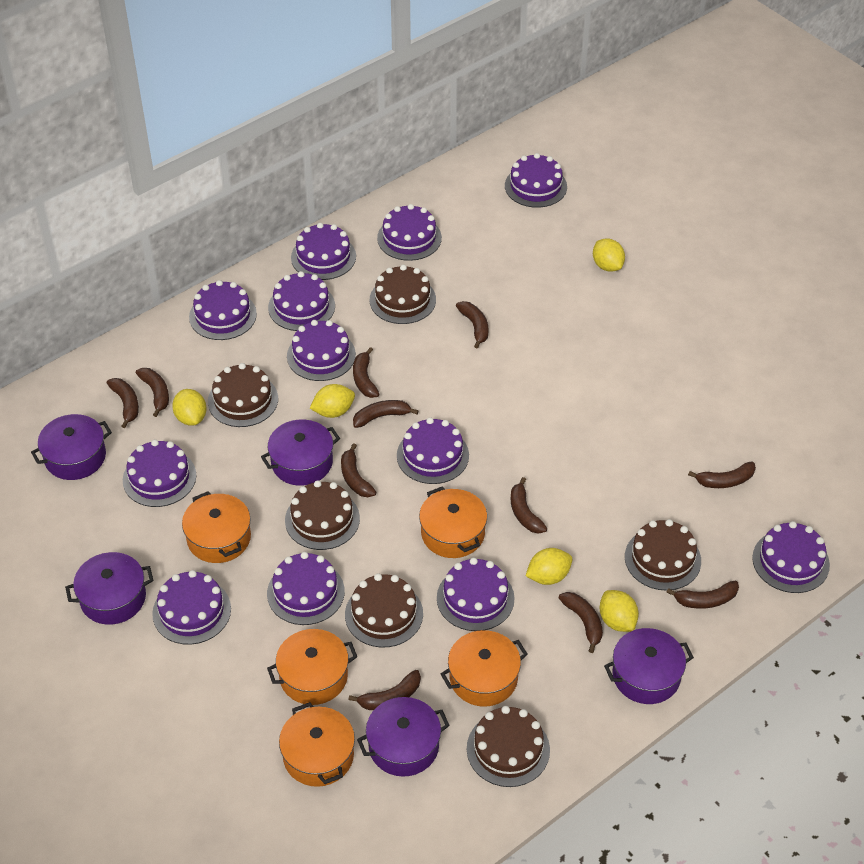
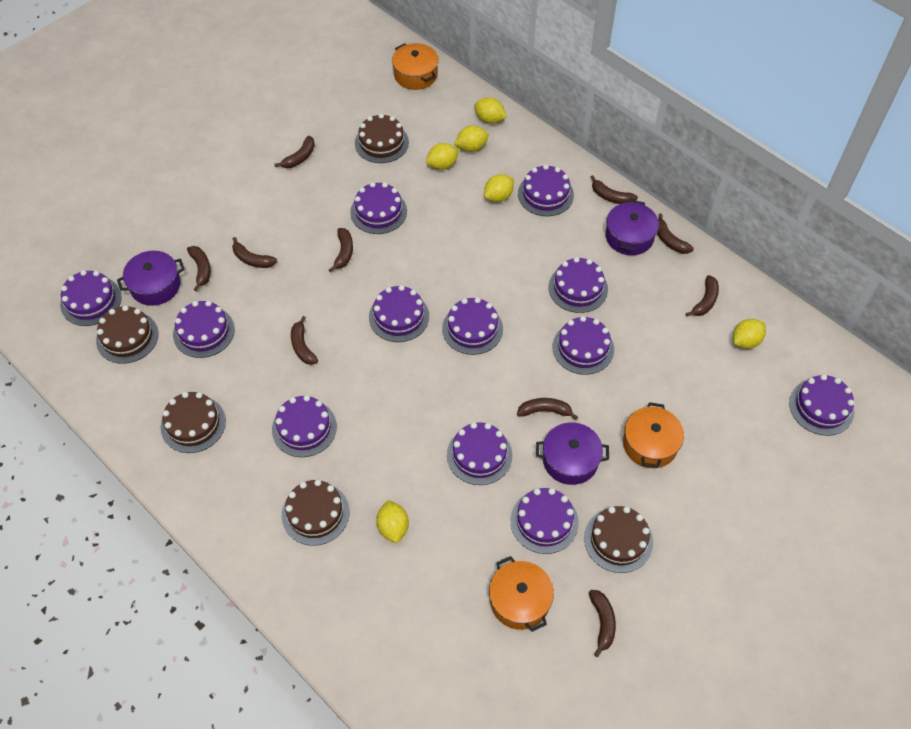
brown banana: [107,378,139,428] [136,368,169,417] [341,443,376,497] [349,670,421,710] [353,347,379,398] [353,400,418,428] [456,301,488,348] [511,477,547,534] [559,592,603,653] [667,581,739,609] [688,462,756,488] = 11 -> [187,246,211,291] [232,237,277,268] [274,136,315,168] [291,316,318,365] [329,228,353,272] [517,398,578,420] [589,590,616,657] [591,175,638,204] [657,214,694,254] [686,275,719,316] = 10
brown cake: [208,363,278,427] [285,480,360,550] [345,573,423,648] [370,265,436,324] [467,706,550,787] [625,519,701,591] = 6 -> [96,305,158,364] [161,392,226,453] [282,479,349,546] [355,113,409,163] [584,506,653,573] = 5
orange pot: [182,491,251,563] [267,629,357,705] [279,702,355,787] [419,486,487,558] [441,630,528,707] = 5 -> [392,43,439,90] [489,556,554,632] [623,402,684,468] = 3
purple pot: [31,414,112,480] [65,552,153,625] [261,420,340,486] [357,697,450,777] [604,628,694,704] = 5 -> [117,251,185,306] [536,422,609,485] [605,200,659,255] = 3
yellow lemon: [172,389,207,426] [310,384,355,418] [526,548,573,585] [593,239,625,272] [600,590,639,632] = 5 -> [376,500,409,543] [426,143,460,170] [454,126,489,152] [474,98,507,124] [484,174,514,202] [733,319,766,349] = 6

